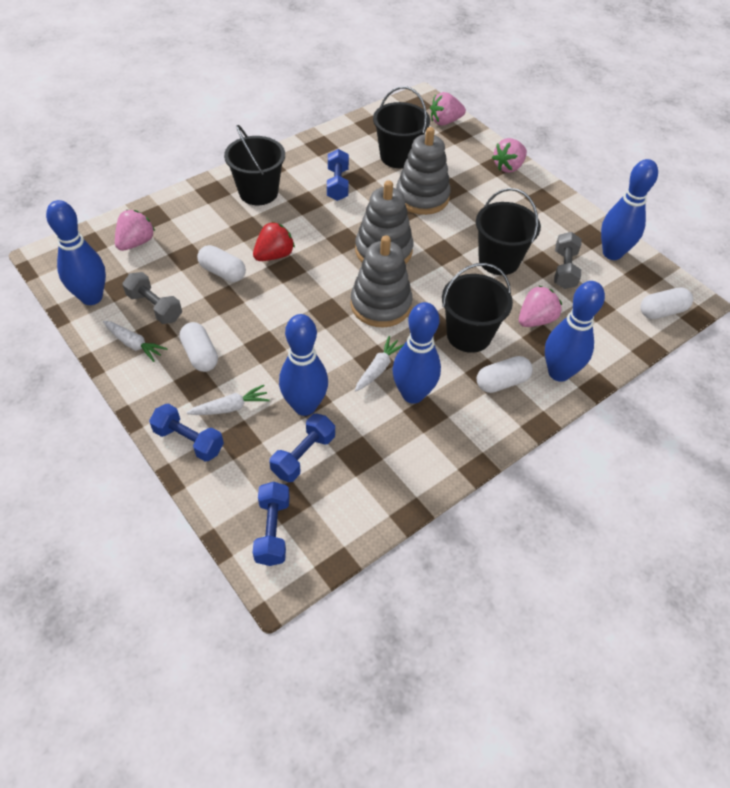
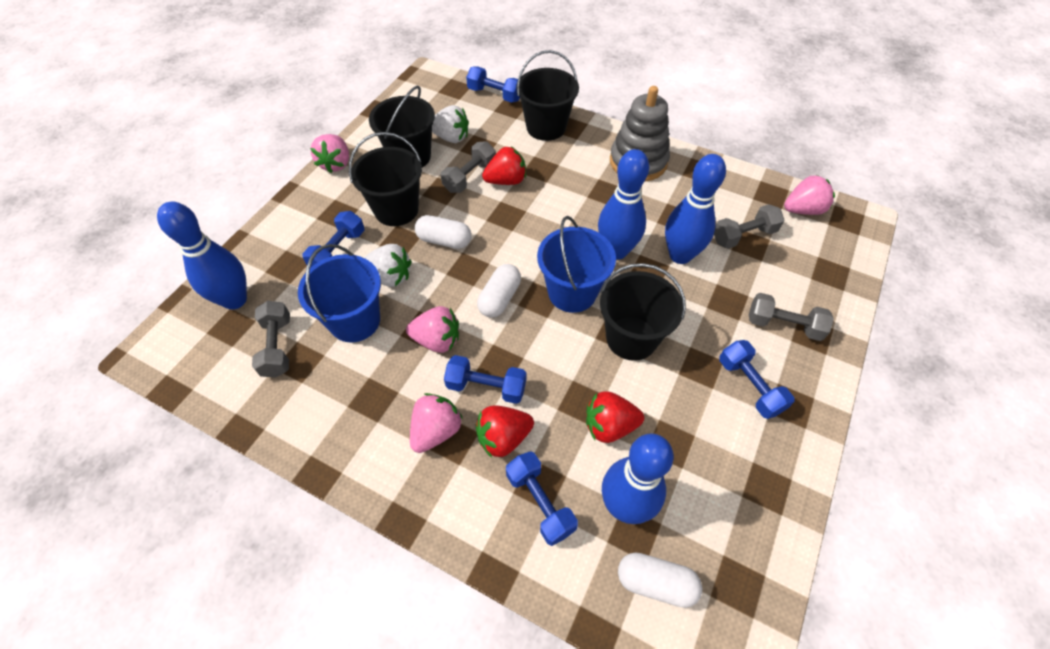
blue bowling pin: [46,200,106,305] [279,314,328,416] [392,302,441,404] [545,281,605,382] [601,159,658,260] = 5 -> [157,202,247,310] [598,149,649,260] [602,433,674,524] [665,154,726,264] = 4
blue bucket: none = 0 -> [298,244,381,343] [537,216,616,313] = 2
blue dumbbell: [149,404,224,462] [253,482,290,566] [269,414,335,482] [327,149,349,201] = 4 -> [303,211,364,268] [444,355,526,404] [466,67,520,103] [506,451,578,546] [719,340,794,419] = 5
grey dumbbell: [122,272,182,324] [554,232,581,289] = 2 -> [252,301,290,378] [441,141,496,193] [714,204,784,249] [749,293,834,341] = 4
grey stacking toy: [351,235,413,327] [355,180,413,264] [396,127,451,215] = 3 -> [610,86,670,182] = 1
red strawberry: [253,222,295,261] = 1 -> [476,406,534,458] [482,146,526,185] [586,391,644,443] = 3
white capsule: [179,322,218,372] [197,245,246,282] [477,356,533,393] [640,287,693,319] = 4 -> [415,215,472,249] [477,264,521,318] [618,552,702,608] = 3
white carrot: [103,321,167,362] [186,385,270,415] [355,336,404,391] = 3 -> none = 0
white strawberry: none = 0 -> [364,244,412,287] [432,105,469,143] = 2

